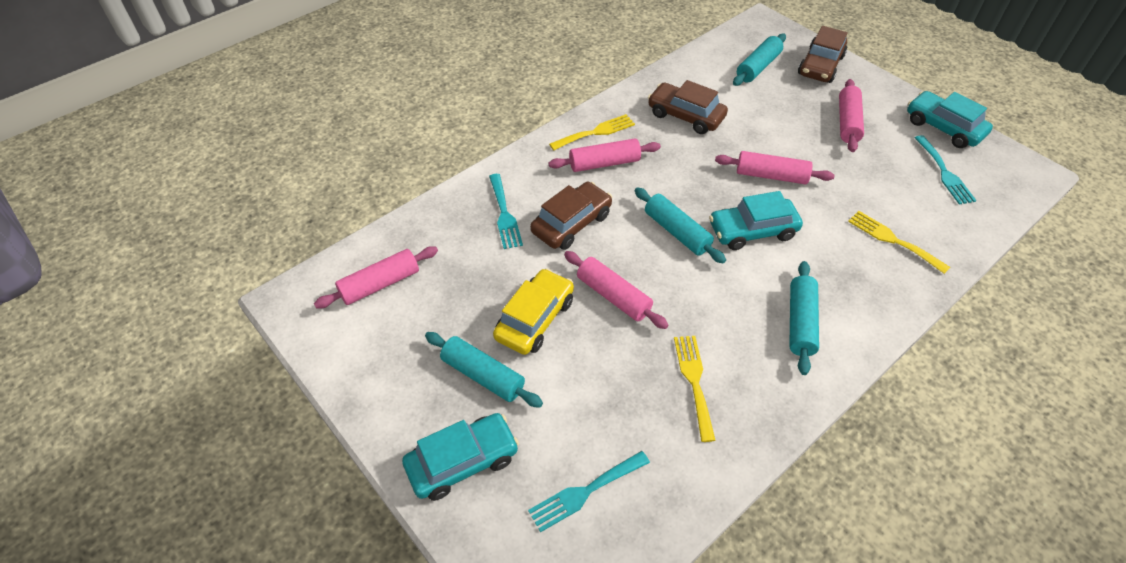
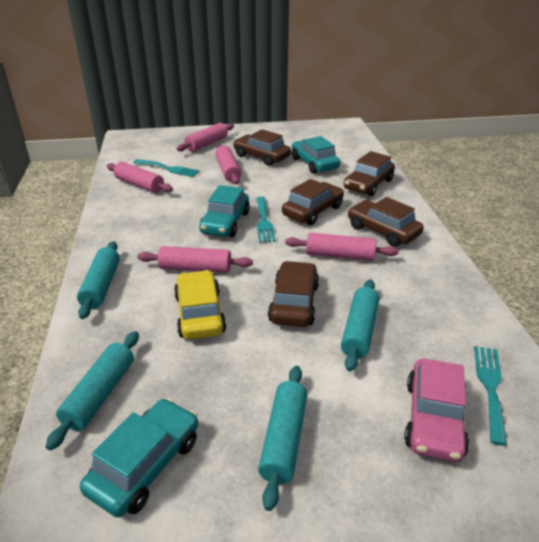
brown car: [530,182,612,250] [648,80,728,134] [798,26,848,83] = 3 -> [233,129,291,166] [268,261,319,327] [282,179,344,225] [344,151,395,196] [348,197,424,247] = 5
pink car: none = 0 -> [404,358,469,462] = 1
yellow fork: [549,114,635,150] [674,336,716,442] [848,211,950,274] = 3 -> none = 0

